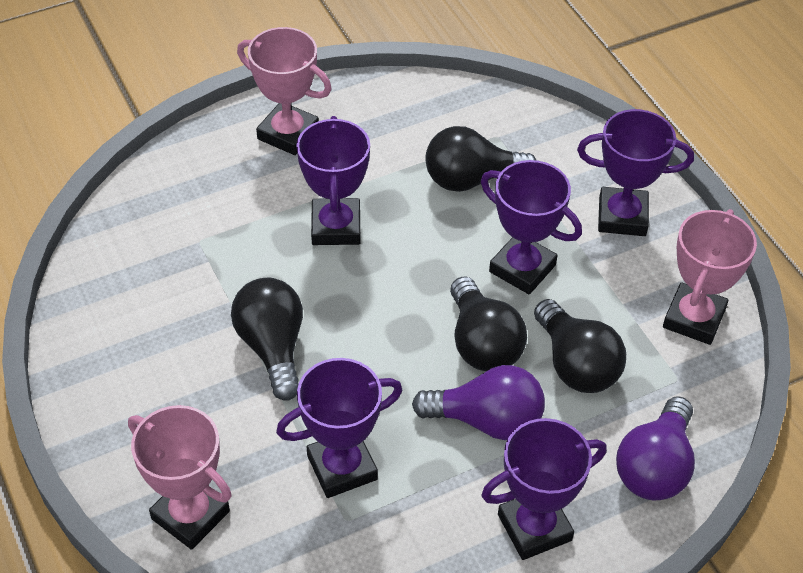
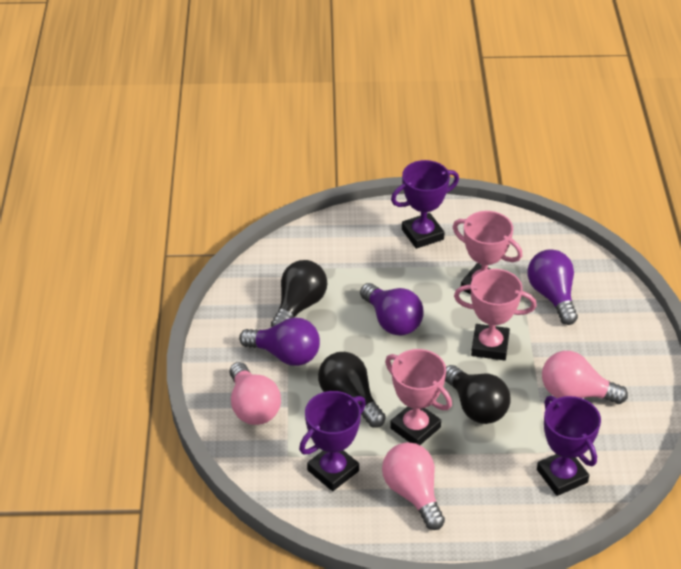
black light bulb: [231,278,303,401] [425,126,536,192] [450,276,527,371] [534,299,626,393] = 4 -> [271,260,327,327] [318,352,386,428] [445,365,511,424] = 3
pink light bulb: none = 0 -> [229,362,281,425] [382,442,445,530] [542,351,628,404] = 3
purple light bulb: [412,365,545,440] [616,396,695,500] = 2 -> [239,317,320,366] [360,283,424,336] [528,249,578,325] = 3
purple trophy: [276,358,402,498] [296,116,370,245] [481,160,582,295] [481,418,607,560] [577,109,694,236] = 5 -> [299,391,366,491] [391,160,459,249] [537,396,601,496] = 3

